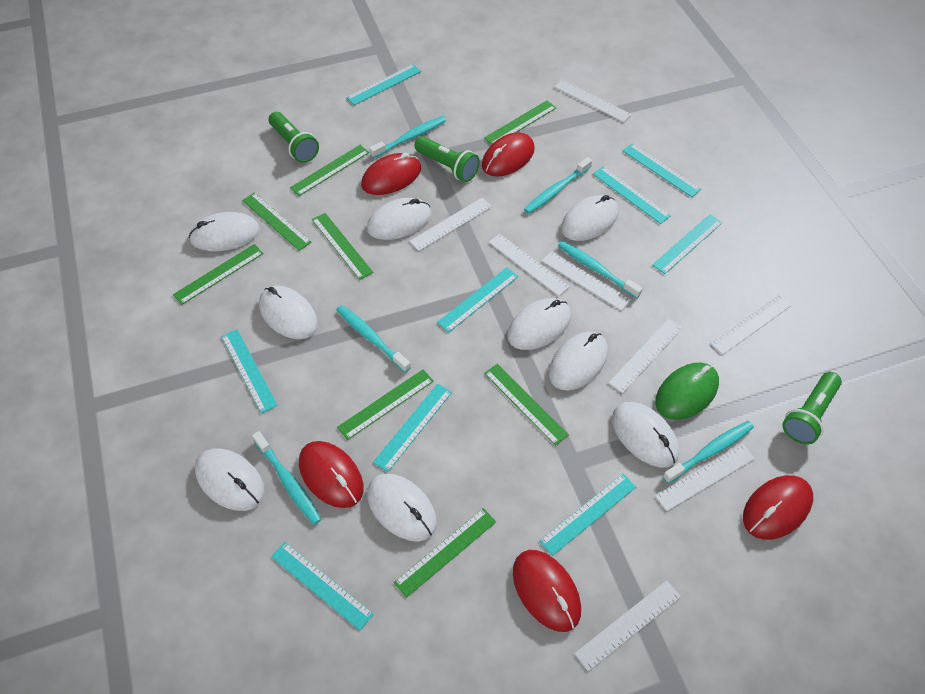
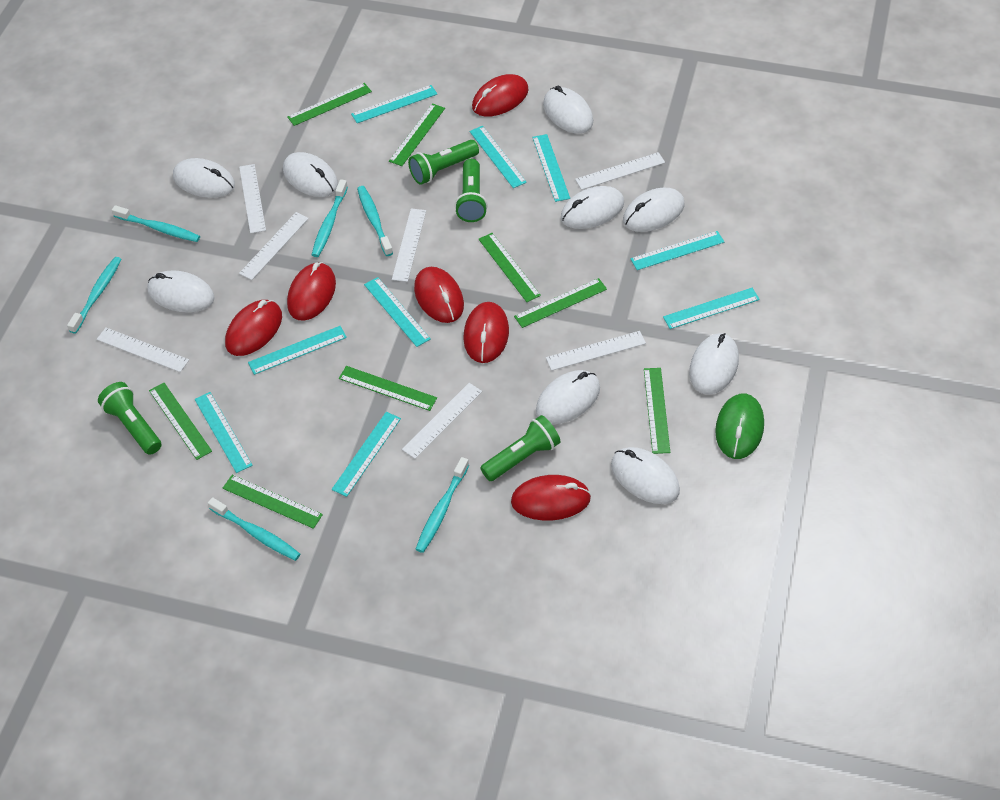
green flashlight: [269,112,319,163] [415,136,480,182] [782,372,842,444] = 3 -> [98,382,162,455] [408,140,479,185] [455,159,488,222] [480,415,560,481] = 4
red mouse: [299,441,363,508] [361,153,421,195] [482,132,535,177] [513,550,581,632] [743,475,813,540] = 5 -> [225,300,282,356] [287,262,336,321] [414,267,464,323] [463,302,509,363] [472,74,529,117] [511,475,591,521] = 6
white ruler: [409,198,492,251] [489,234,570,296] [542,251,631,311] [554,80,631,122] [574,580,681,671] [608,319,682,393] [655,444,755,511] [710,294,792,355] = 8 -> [97,328,189,372] [239,164,266,234] [239,212,309,280] [392,209,426,282] [402,383,482,459] [546,331,646,371] [575,152,665,190] = 7

